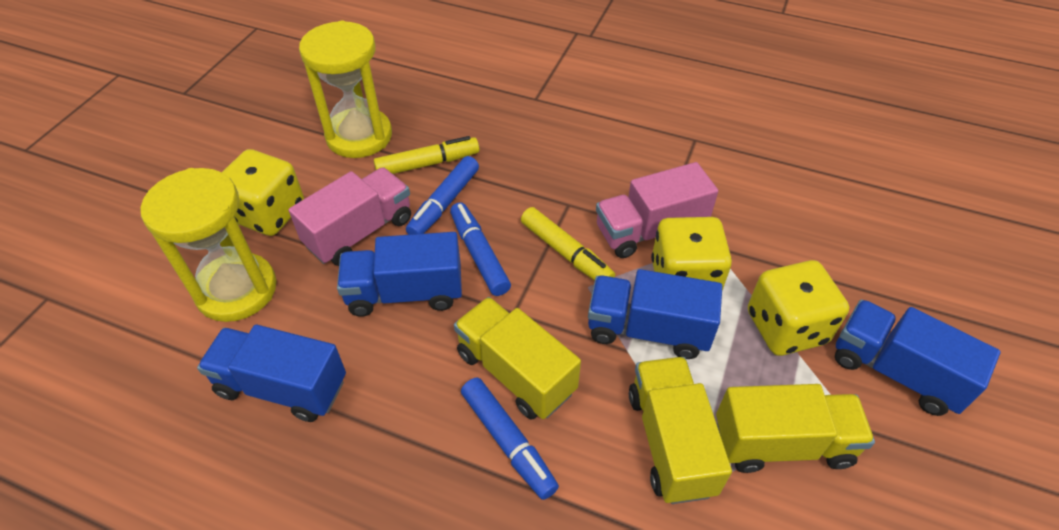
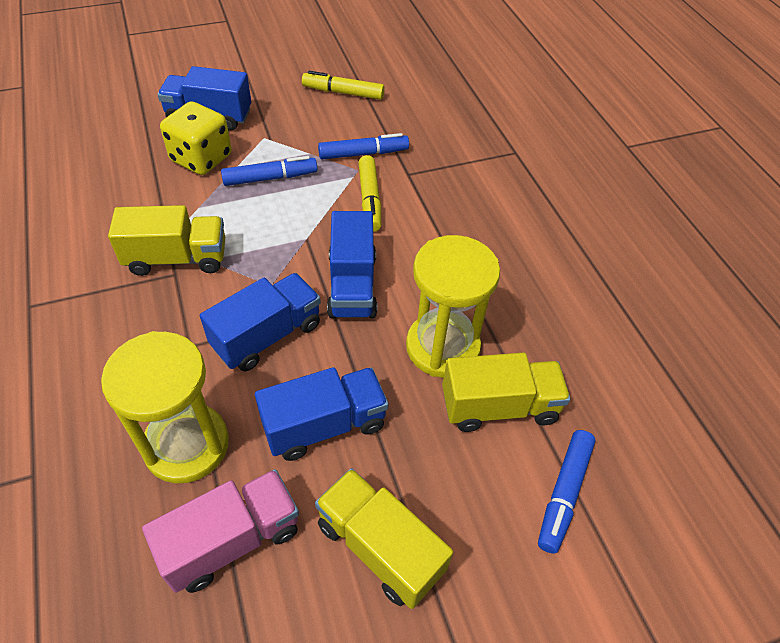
pink truck: [289,167,411,266] [596,162,718,258] = 2 -> [142,469,299,593] = 1
yellow dice: [222,149,304,236] [651,217,732,291] [748,260,849,356] = 3 -> [160,101,232,175] = 1

